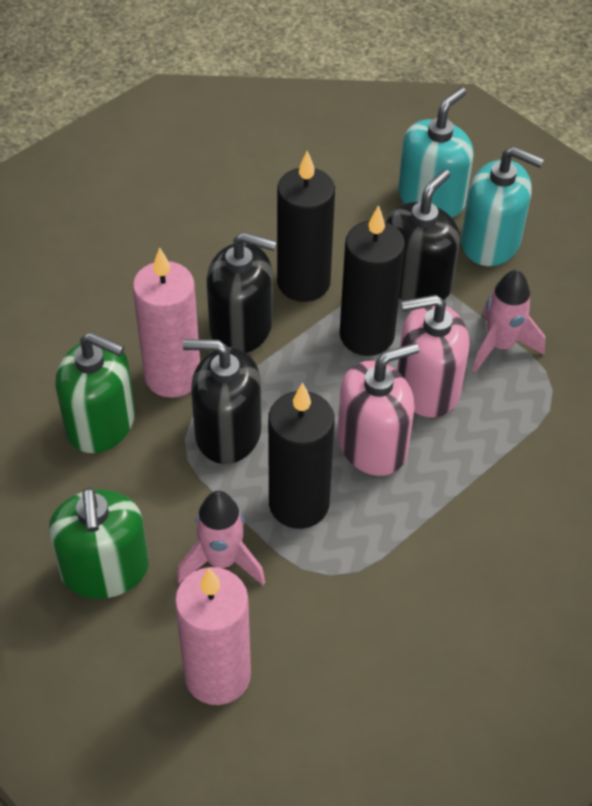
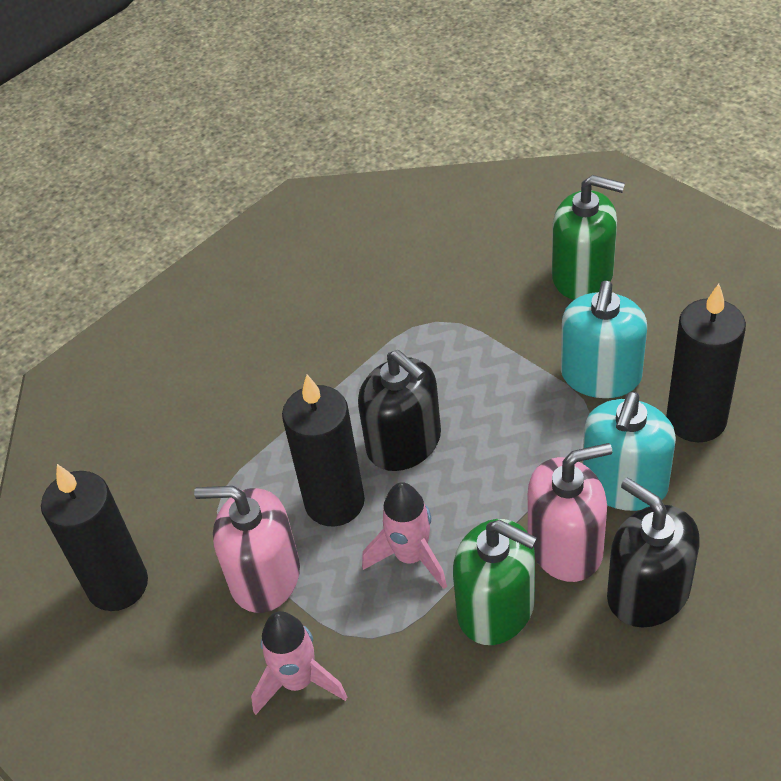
black soap dispenser: [183,339,262,464] [207,232,277,353] [386,169,460,301] = 3 -> [358,350,441,471] [607,478,700,628] = 2
pink candle: [133,248,200,398] [175,567,251,705] = 2 -> none = 0

